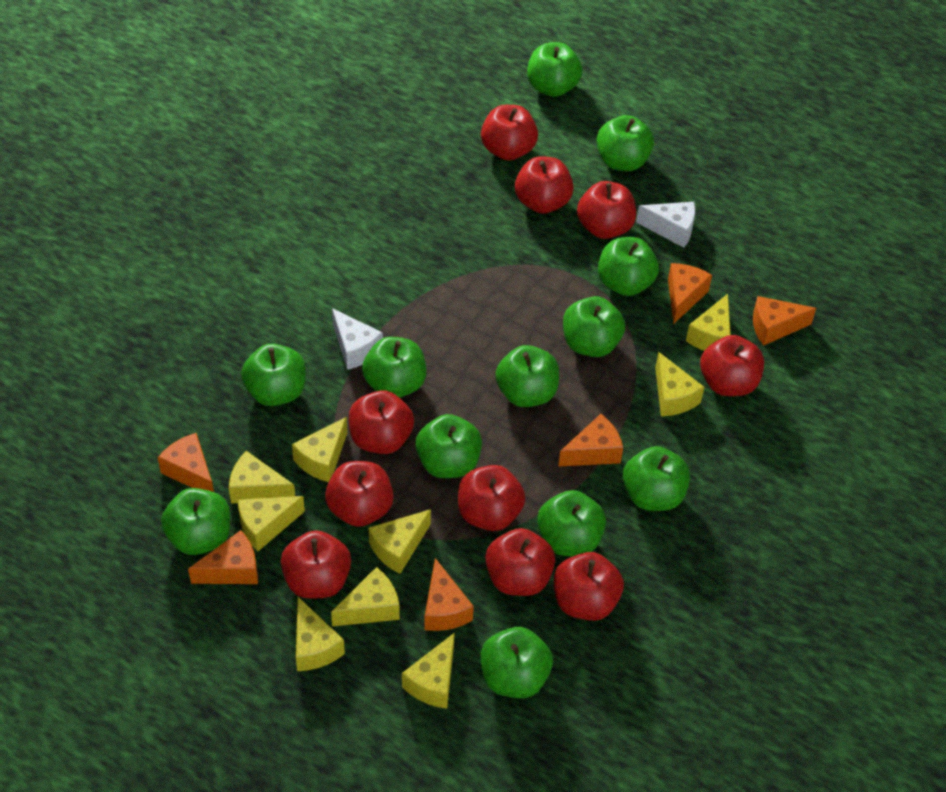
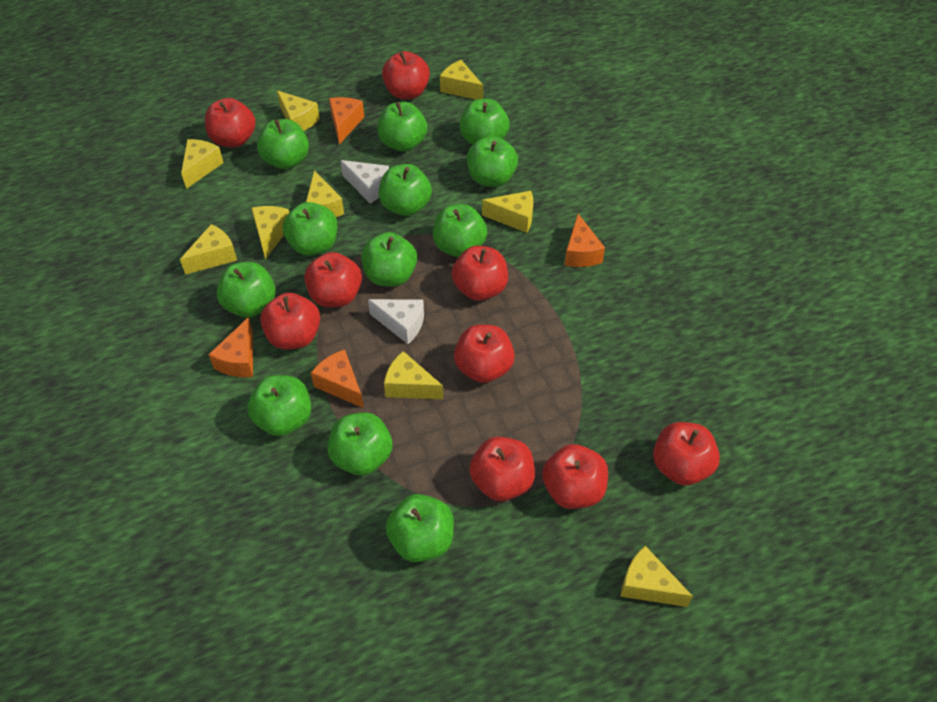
orange cheese: [157,433,214,492] [188,530,258,584] [424,558,474,631] [558,414,623,467] [668,263,712,324] [753,296,816,346] = 6 -> [208,317,253,377] [311,349,364,408] [329,97,364,145] [564,214,605,267] = 4
red apple: [281,530,351,598] [325,461,394,527] [349,390,414,454] [458,465,526,531] [481,105,538,161] [485,528,555,596] [515,156,574,214] [554,552,624,621] [577,181,636,239] [700,335,764,396] = 10 -> [205,98,256,148] [260,293,320,350] [304,252,362,307] [382,51,430,99] [452,246,508,301] [454,325,515,383] [469,437,535,501] [542,444,608,509] [653,422,720,486] = 9

